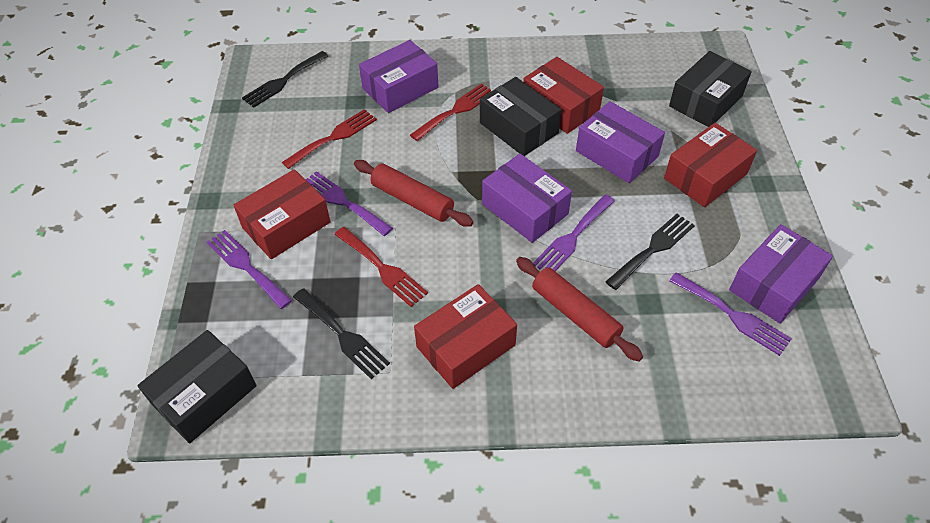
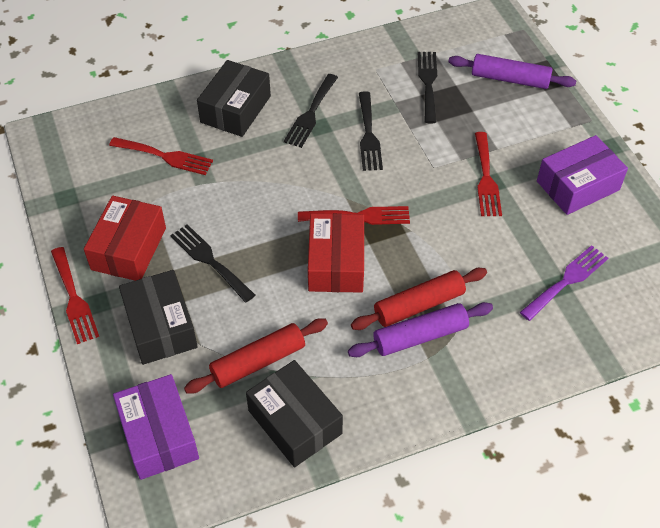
black fork: [242,51,329,108] [293,288,390,379] [605,214,695,290] = 3 -> [170,224,255,303] [284,74,338,148] [359,91,383,171] [418,52,437,123] = 4
purple box: [359,40,438,113] [482,154,572,243] [576,101,665,183] [729,224,833,324] = 4 -> [113,374,199,480] [537,135,628,215] = 2
purple fork: [207,230,292,309] [306,171,393,236] [533,194,615,271] [669,272,792,356] = 4 -> [520,245,608,321] = 1
purple rolling pin: none = 0 -> [348,302,493,357] [448,54,576,89] = 2
red box: [233,169,331,259] [414,284,517,389] [523,57,604,134] [664,123,757,207] = 4 -> [84,196,166,281] [308,213,364,293] = 2
red fork: [282,109,377,169] [335,227,428,307] [410,84,491,141] = 3 -> [51,247,99,344] [109,137,213,175] [298,206,410,225] [475,132,502,216] = 4

